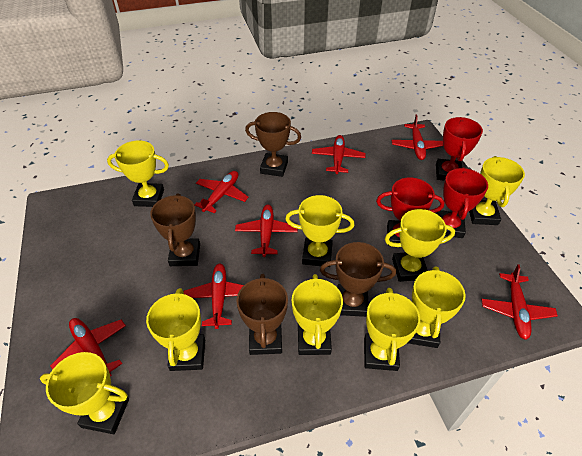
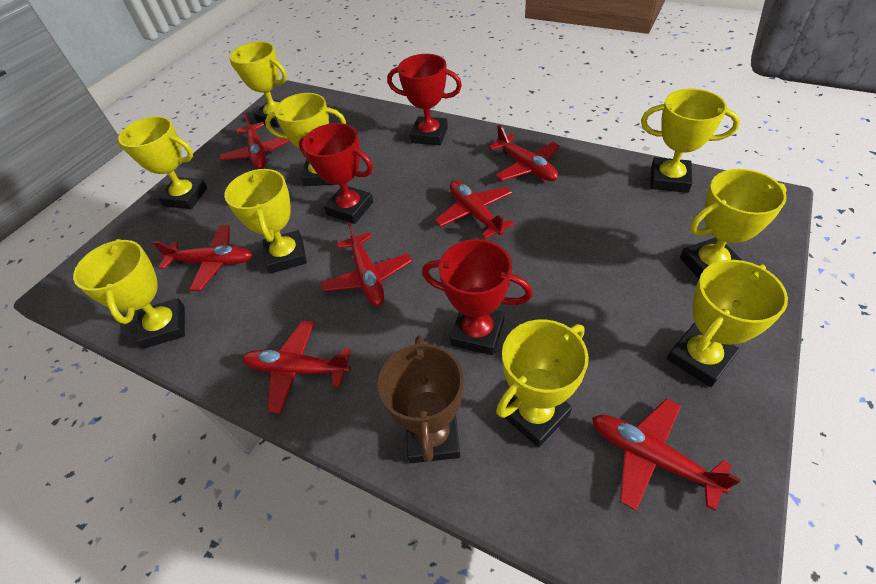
brown trophy: [150,194,200,266] [236,274,288,355] [245,112,301,177] [320,242,396,317] = 4 -> [378,336,463,463] = 1

